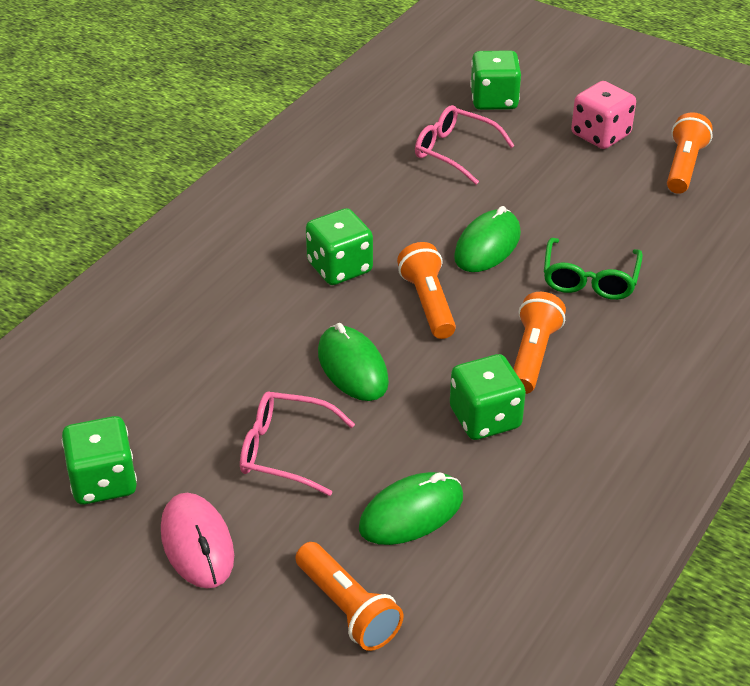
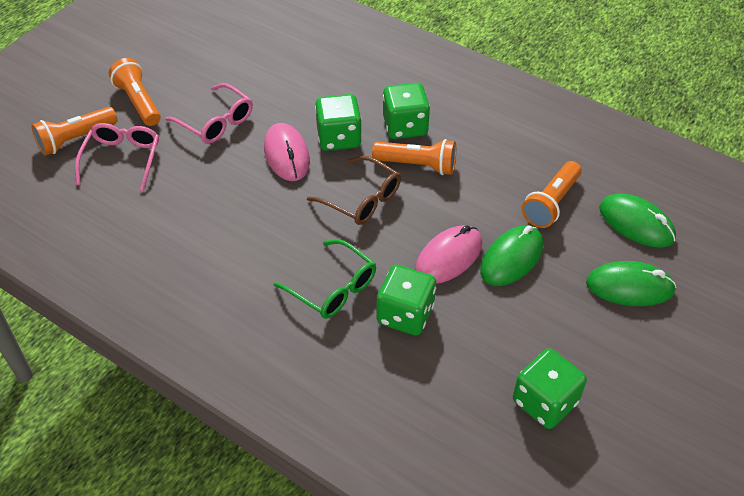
brown glasses: none = 0 -> [307,156,401,225] = 1
pink dice: [571,81,636,149] = 1 -> none = 0
pink mouse: [161,493,234,588] = 1 -> [264,123,310,181] [415,225,482,284] = 2

